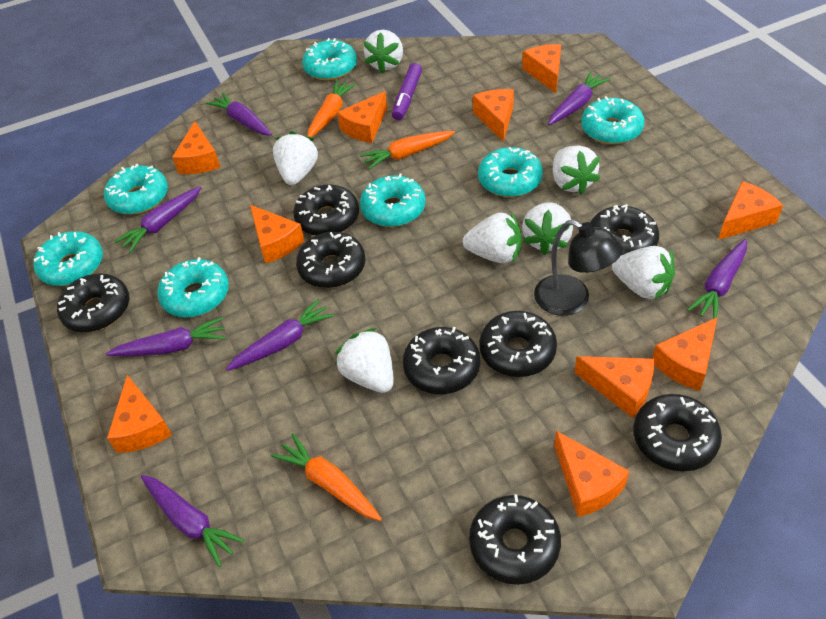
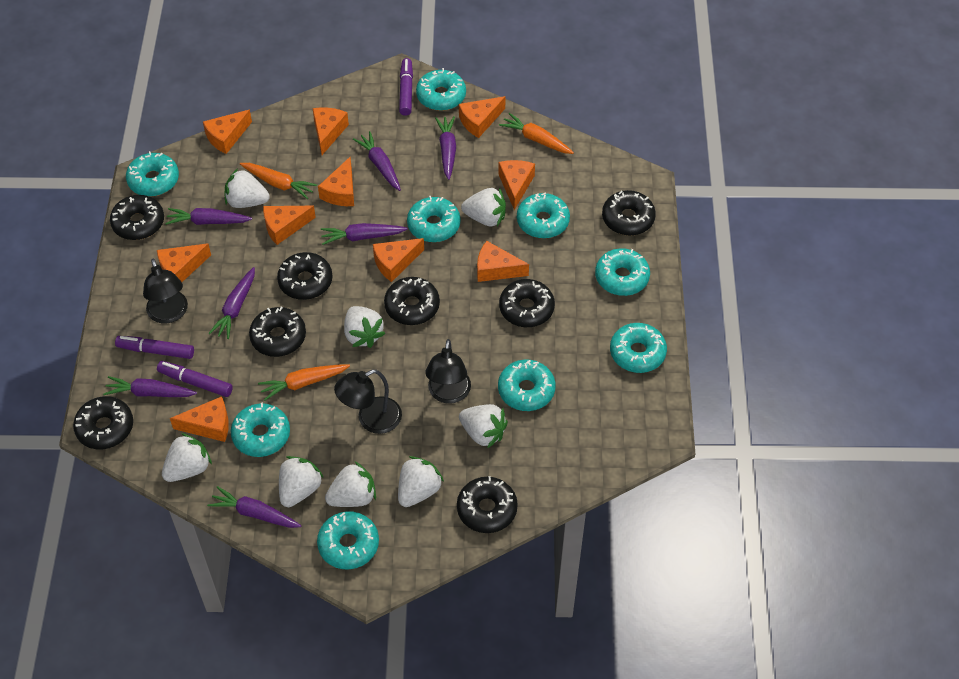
black lamp: [534,220,623,316] = 1 -> [143,258,188,323] [334,369,402,434] [425,339,471,404] = 3
purple marker: [392,63,422,120] = 1 -> [115,336,194,359] [157,361,233,397] [399,58,413,116] = 3
turquoise donut: [33,231,103,286] [104,164,168,214] [157,257,229,318] [302,38,357,80] [360,174,426,227] [478,147,543,197] [581,96,644,144] = 7 -> [126,151,179,196] [231,403,290,457] [317,511,379,569] [407,196,460,242] [416,68,466,111] [498,359,556,411] [517,192,570,238] [595,248,650,296] [610,323,667,373] = 9
white strawberry: [273,131,318,185] [335,328,394,393] [364,30,403,73] [463,212,522,263] [522,202,573,255] [553,146,600,195] [612,246,675,300] = 7 -> [162,433,212,482] [224,169,270,208] [279,456,324,507] [325,462,376,507] [344,306,386,348] [398,456,444,507] [459,404,508,449] [461,188,506,226] = 8

